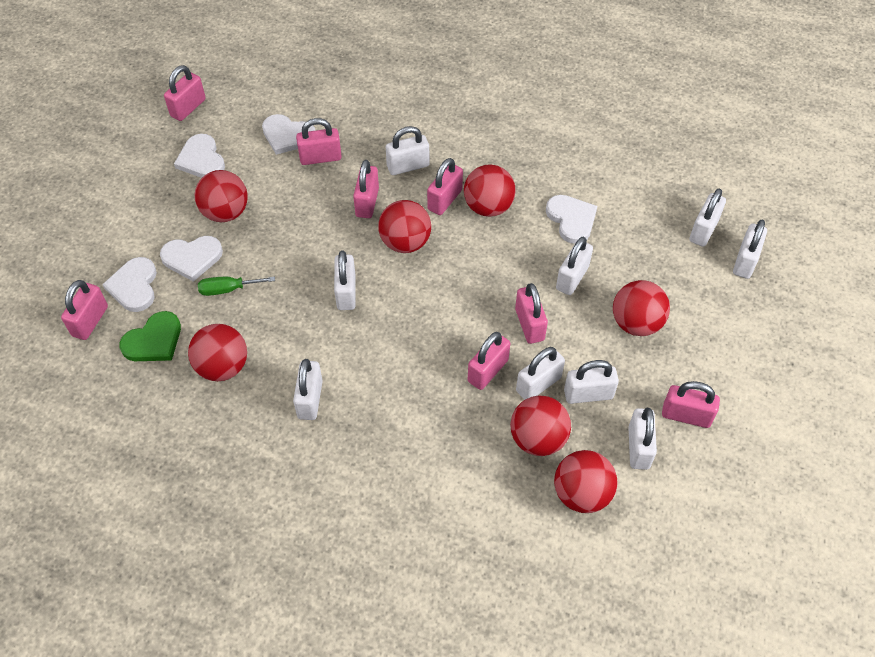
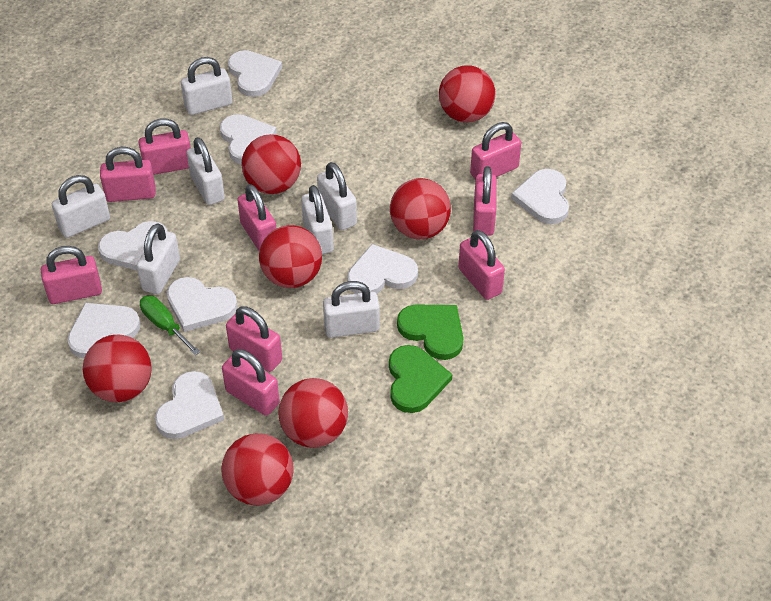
green heart: [119,311,181,361] = 1 -> [389,345,452,413] [397,305,463,360] = 2
pink padlock: [61,280,108,340] [164,65,206,121] [296,118,342,165] [353,160,379,218] [427,158,463,215] [468,332,510,390] [515,283,548,344] [662,381,720,428] = 8 -> [41,246,102,304] [100,147,156,202] [138,118,191,175] [222,349,280,416] [226,306,282,372] [237,184,276,251] [458,230,505,300] [470,122,521,180] [473,166,497,236] = 9
white heart: [102,257,157,312] [160,236,223,282] [174,134,225,178] [262,114,315,155] [546,195,597,244] = 5 -> [67,303,141,358] [98,221,167,270] [155,371,224,439] [167,277,237,332] [220,114,277,164] [228,50,282,97] [347,244,418,294] [511,169,569,224] = 8
white padlock: [293,359,323,420] [334,251,356,310] [386,126,430,175] [516,347,565,400] [556,237,593,295] [564,360,619,404] [628,408,657,470] [689,188,726,247] [733,220,767,279] = 9 -> [52,175,110,238] [136,223,180,294] [181,57,232,115] [187,137,225,205] [301,185,334,254] [317,162,357,230] [323,281,380,338] = 7

